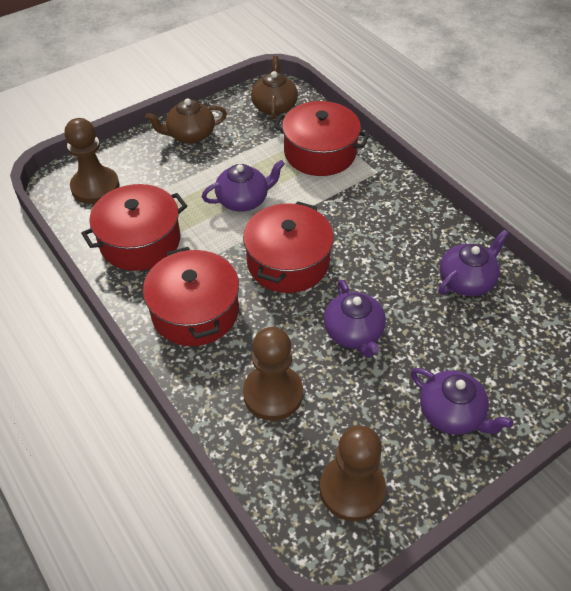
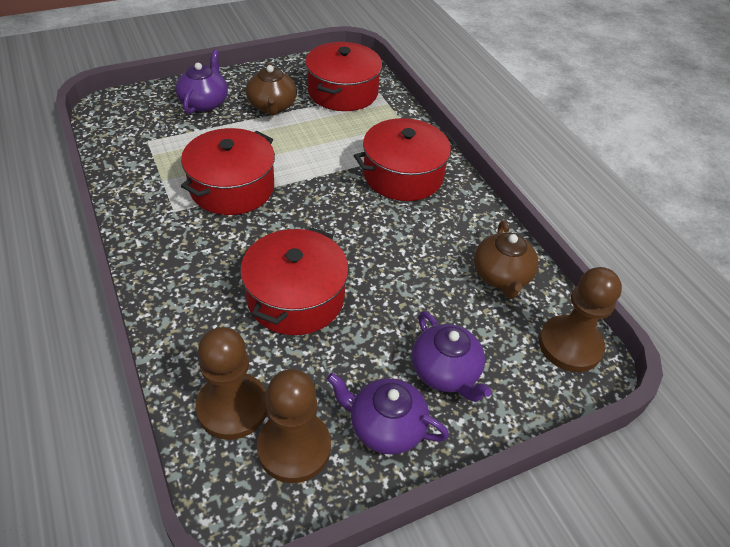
purple teapot: [202,160,285,212] [324,280,386,358] [411,368,513,435] [438,230,509,296] = 4 -> [175,49,228,114] [327,373,449,455] [412,311,492,402] = 3

